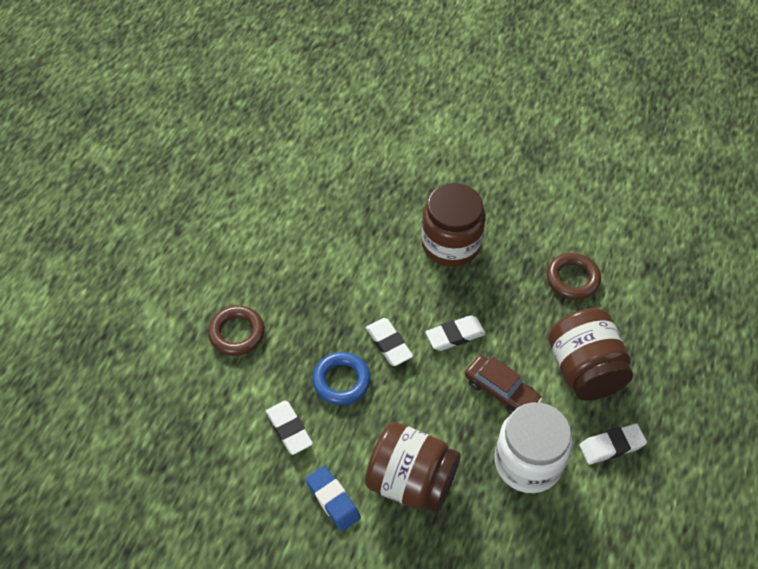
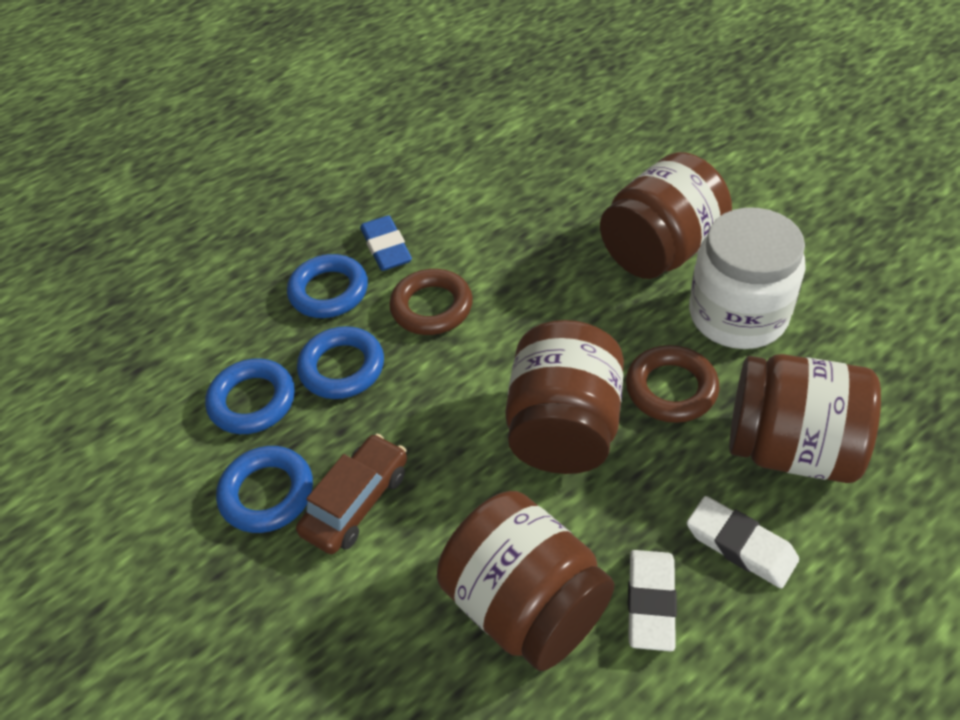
blue ring: [313,352,371,405] = 1 -> [205,358,295,434] [216,446,313,533] [287,254,368,318] [297,326,384,399] = 4
brown jar: [365,422,461,513] [421,183,486,267] [548,308,633,400] = 3 -> [437,491,615,671] [505,320,624,474] [600,152,732,279] [729,354,881,483] = 4
white eraser: [266,400,313,455] [366,318,413,366] [426,315,485,351] [580,423,647,465] = 4 -> [628,550,677,652] [687,496,799,588] = 2

